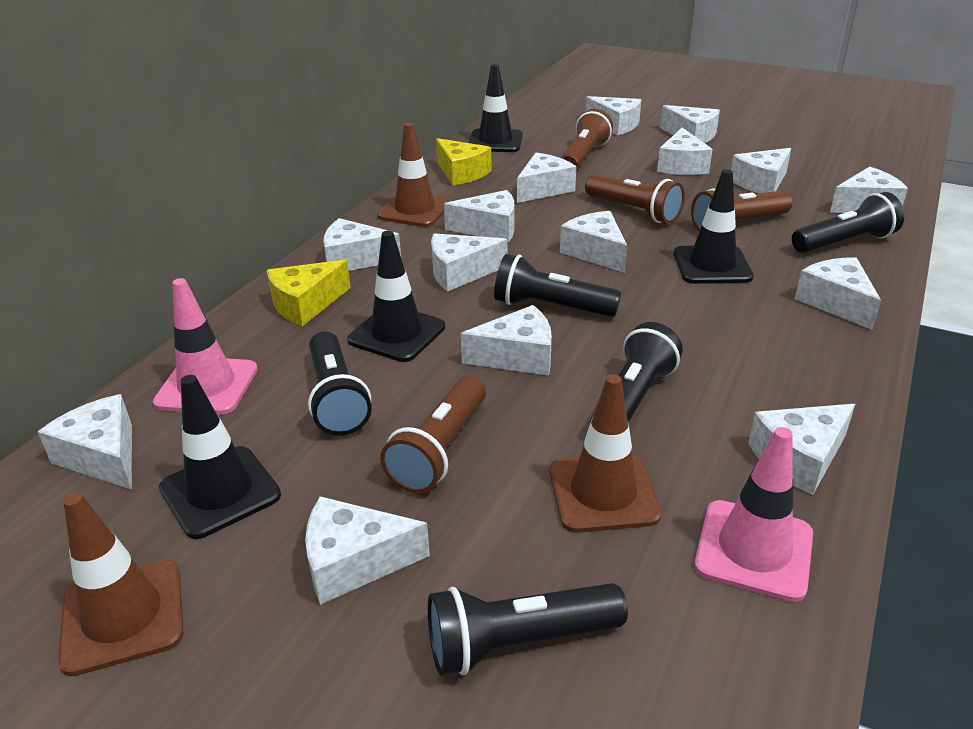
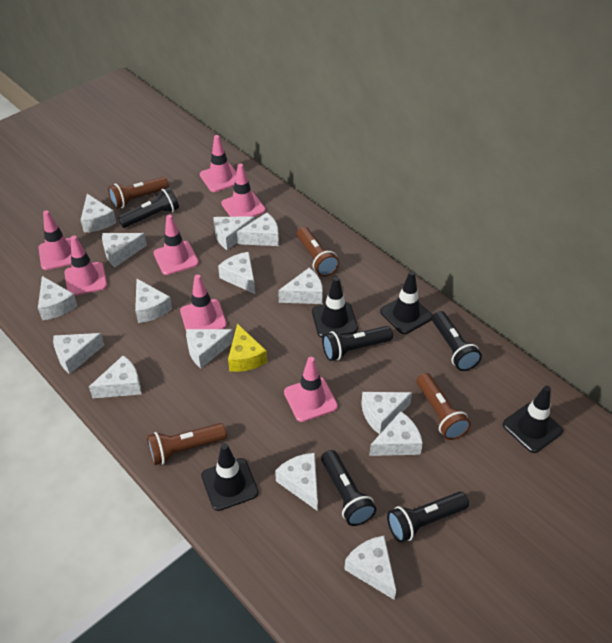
brown traffic cone: [58,492,184,676] [377,123,451,227] [550,374,662,533] = 3 -> none = 0
pink traffic cone: [153,278,258,415] [694,427,813,602] = 2 -> [38,210,72,270] [64,236,107,296] [154,215,199,275] [180,274,227,330] [200,135,237,192] [221,164,266,217] [284,357,338,422] = 7
yellow cheese: [267,260,351,326] [436,138,492,186] = 2 -> [228,324,267,372] = 1

